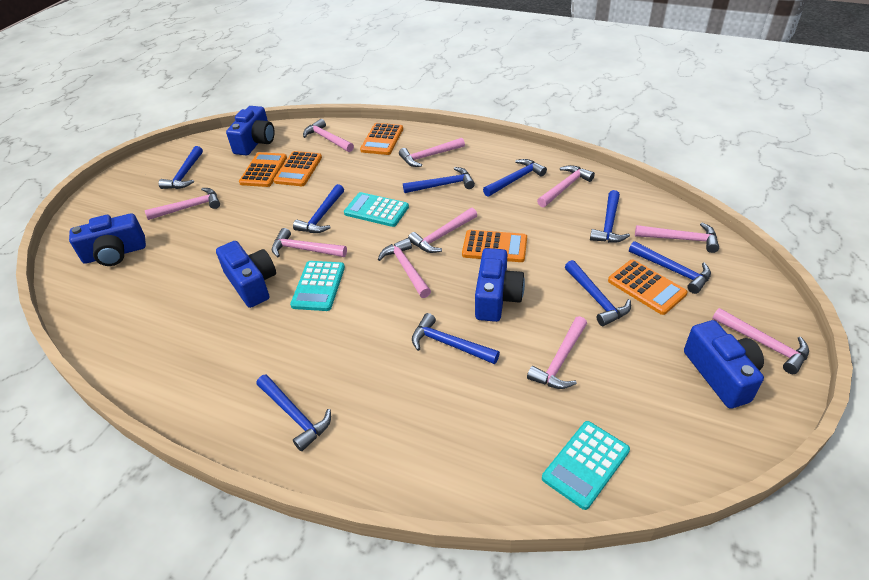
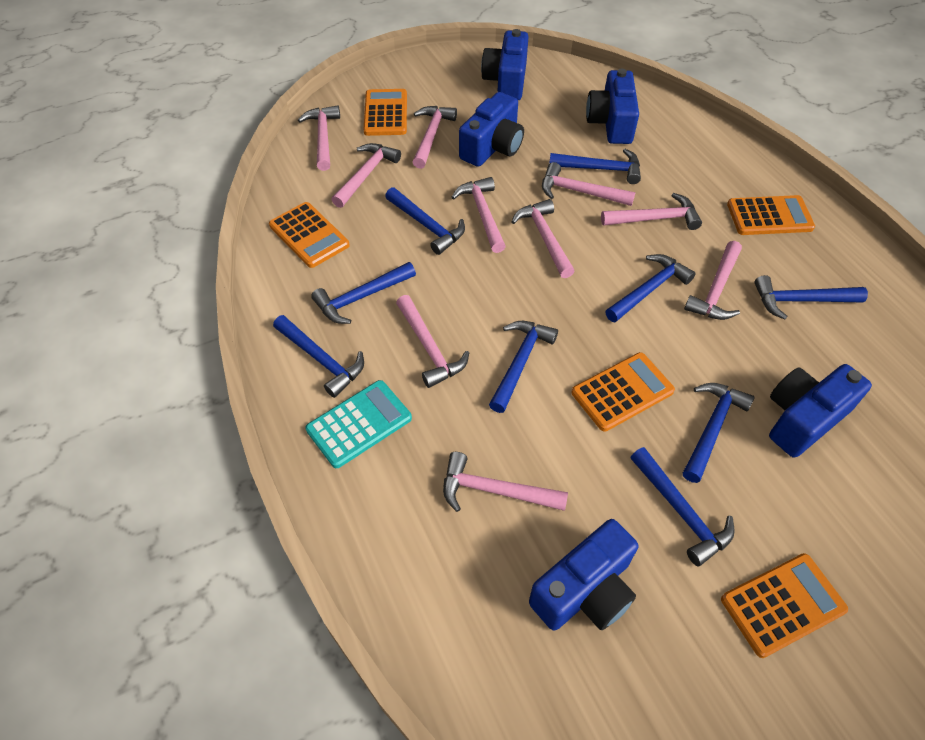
turquoise calculator: [290,261,345,311] [344,192,409,227] [542,421,630,510] = 3 -> [305,380,412,468] = 1

